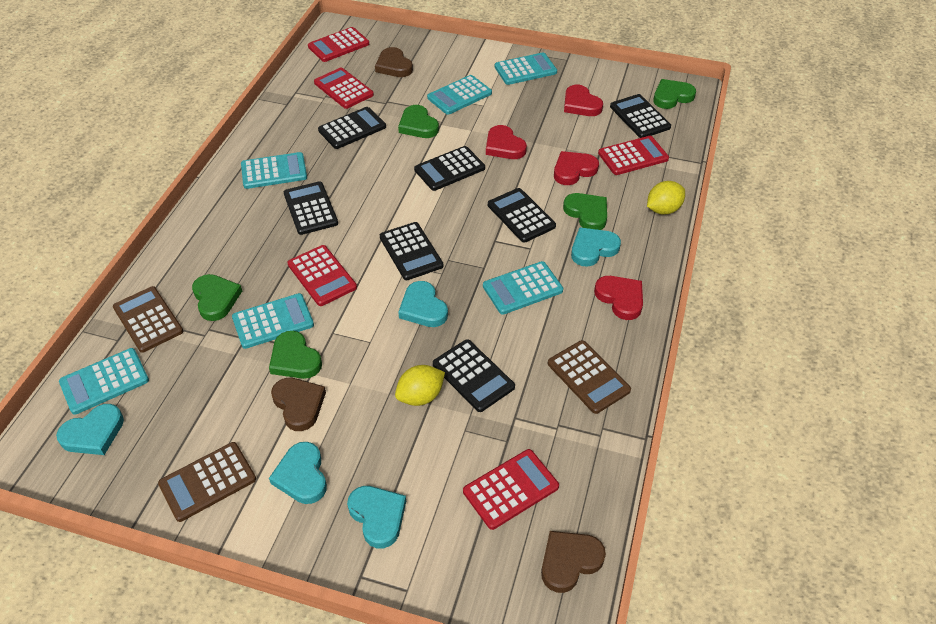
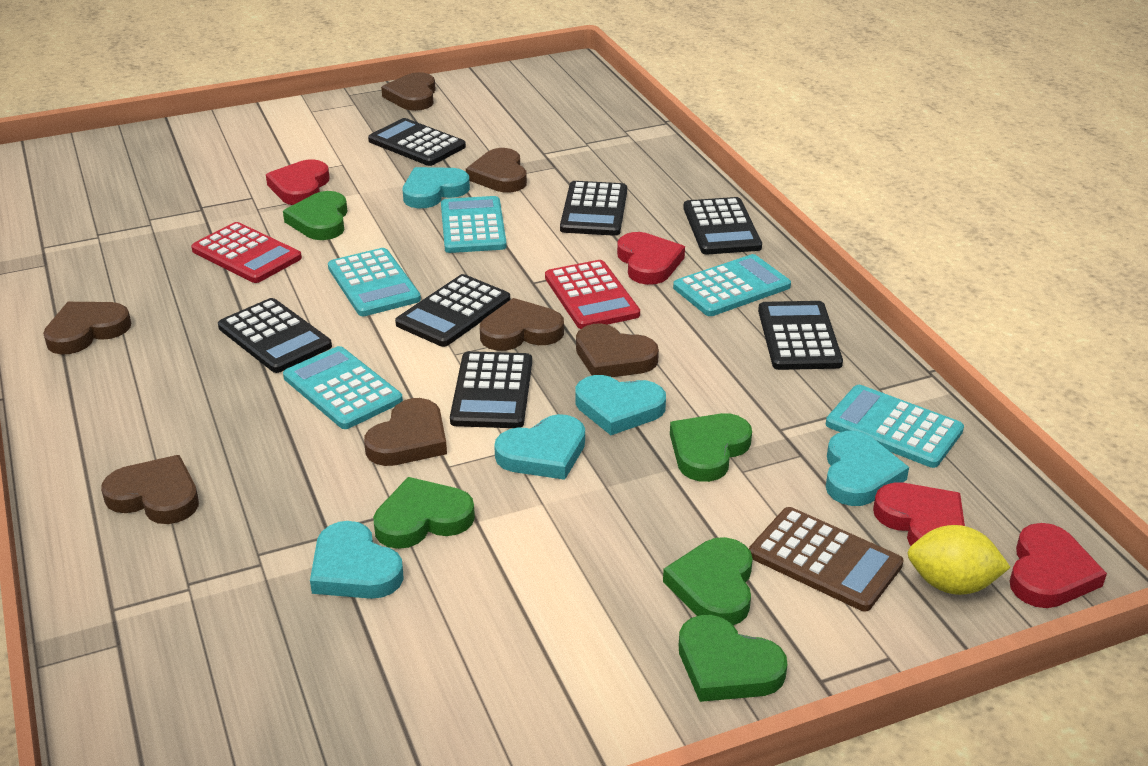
brown calculator: [113,286,183,353] [158,442,256,522] [548,340,631,414] = 3 -> [749,507,904,611] = 1
brown heart: [271,378,326,431] [375,47,413,77] [541,531,606,593] = 3 -> [43,302,131,355] [101,455,199,524] [364,398,447,466] [381,72,436,111] [466,148,527,192] [480,298,564,351] [576,323,659,377] = 7
red calculator: [287,245,357,306] [308,27,369,62] [314,67,374,109] [463,449,559,530] [598,136,669,175] = 5 -> [191,222,302,283] [545,260,640,329] = 2
turquoise calculator: [59,348,149,415] [232,293,314,349] [241,152,307,189] [427,75,492,115] [483,261,563,315] [495,53,557,85] = 6 -> [283,346,403,429] [328,248,421,316] [441,196,507,253] [673,254,791,316] [826,385,964,468] = 5
yellow lemon: [395,365,445,406] [647,181,685,214] = 2 -> [907,525,1011,595] = 1

